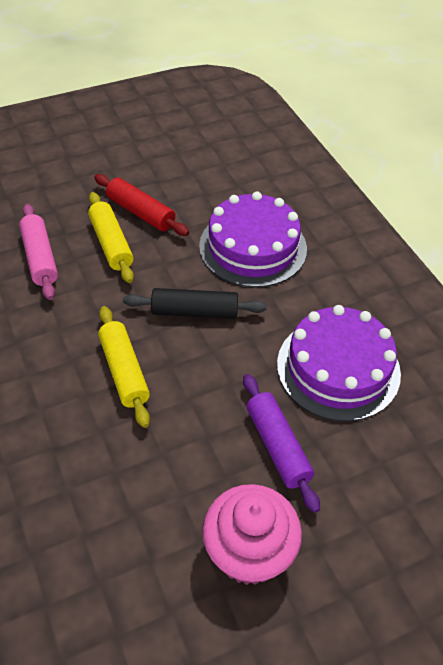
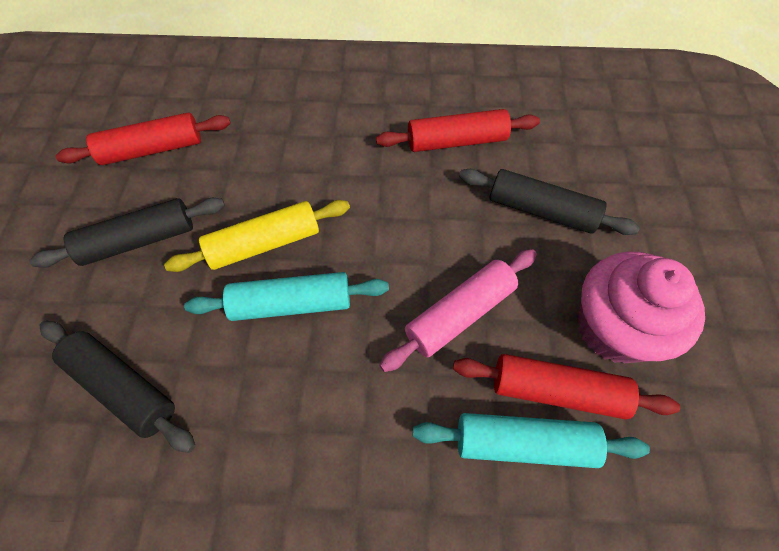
black rolling pin: [123,288,267,319] = 1 -> [29,198,225,268] [39,320,195,453] [459,169,640,235] = 3
purple cake: [199,191,307,287] [277,305,401,421] = 2 -> none = 0
purple rolling pin: [243,374,320,513] = 1 -> none = 0
red rolling pin: [94,174,189,236] = 1 -> [56,112,231,165] [376,109,540,152] [453,354,680,420] = 3
turquoise rolling pin: none = 0 -> [184,272,389,321] [413,413,650,468] = 2
yellow rolling pin: [88,192,134,283] [98,306,150,428] = 2 -> [164,200,350,272] = 1

